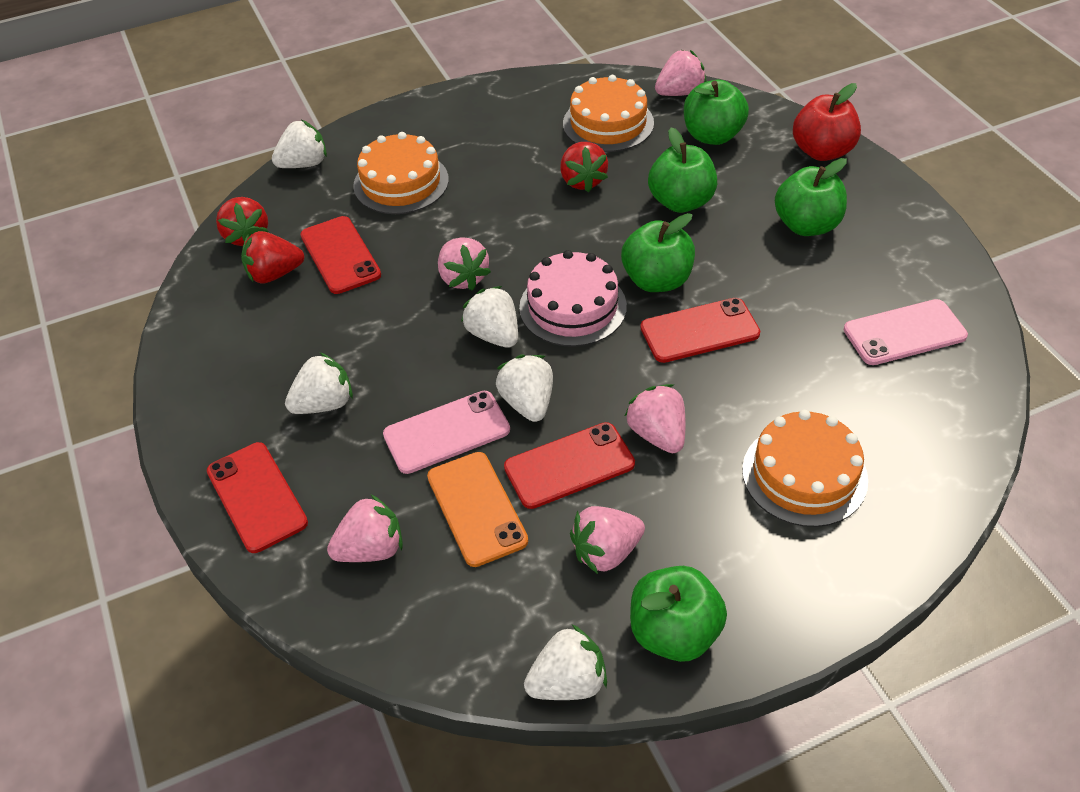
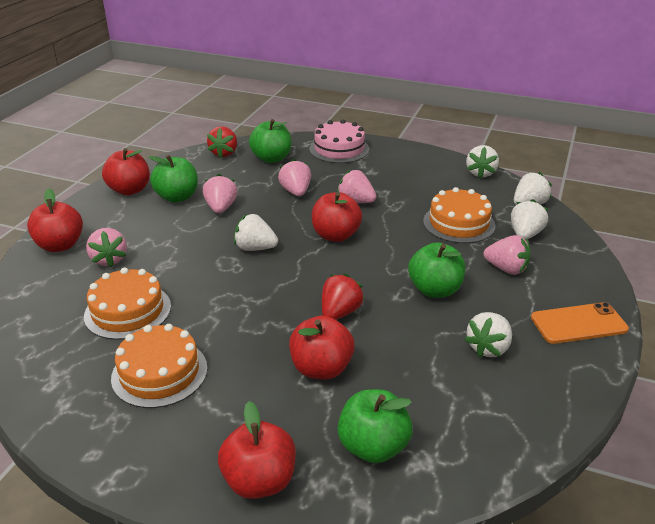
green apple: [621,213,695,292] [630,566,727,662] [648,127,717,213] [684,80,749,145] [775,158,847,236] = 5 -> [149,155,198,203] [249,119,292,163] [338,389,413,463] [408,242,465,298] = 4
pink phone: [383,391,510,474] [844,299,968,365] = 2 -> none = 0
red apple: [793,83,861,161] = 1 -> [27,189,83,252] [102,148,150,195] [218,401,296,499] [289,315,355,380] [312,192,362,242] = 5
red phone: [207,442,308,553] [301,216,381,294] [504,422,635,509] [640,298,760,363] = 4 -> none = 0
red strawberry: [216,197,269,246] [241,231,305,284] [560,142,608,192] = 3 -> [207,126,237,158] [322,273,364,320] = 2

